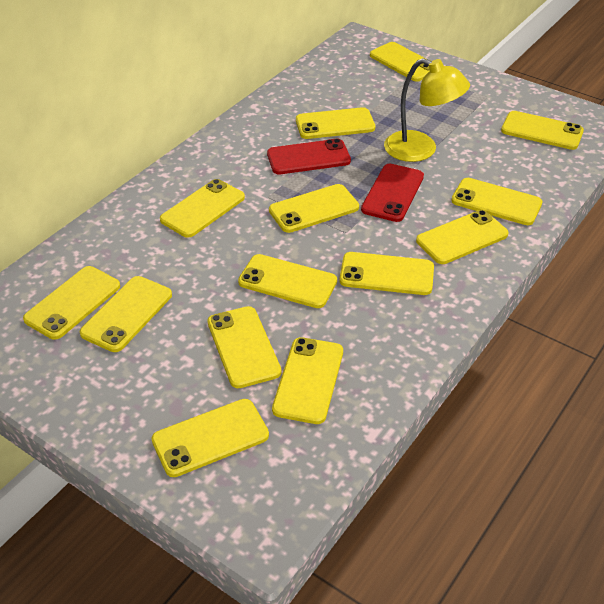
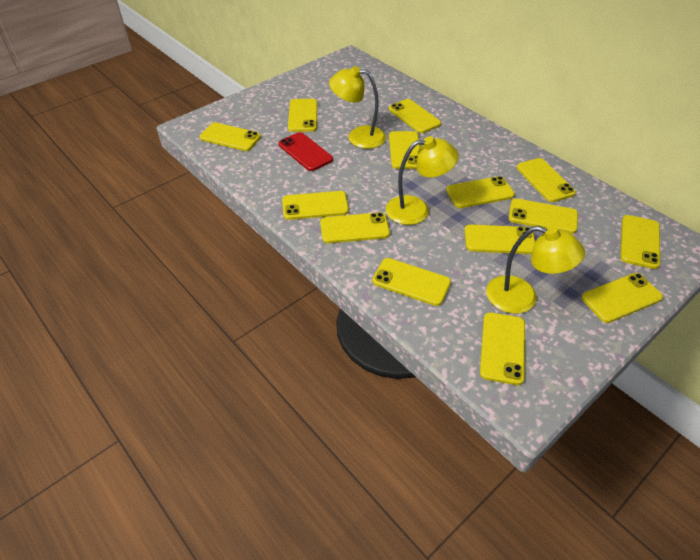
red phone: [267,139,351,174] [361,164,424,222] = 2 -> [278,132,333,171] = 1
yellow lamp: [384,58,470,162] = 1 -> [329,66,386,149] [386,136,459,225] [486,226,585,314] = 3

